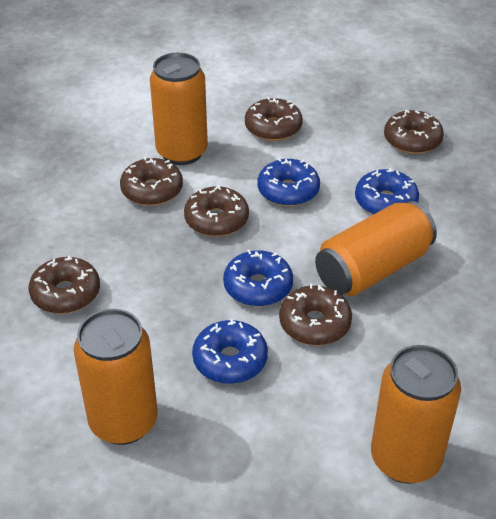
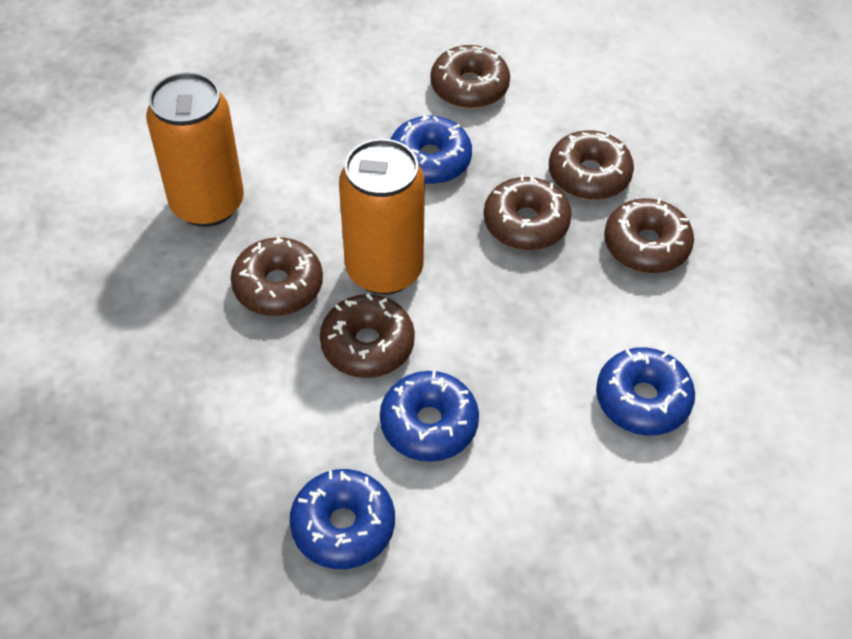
orange can: [74,309,158,445] [150,53,208,165] [315,201,437,296] [371,345,461,484] = 4 -> [146,72,244,227] [339,139,425,295] = 2

